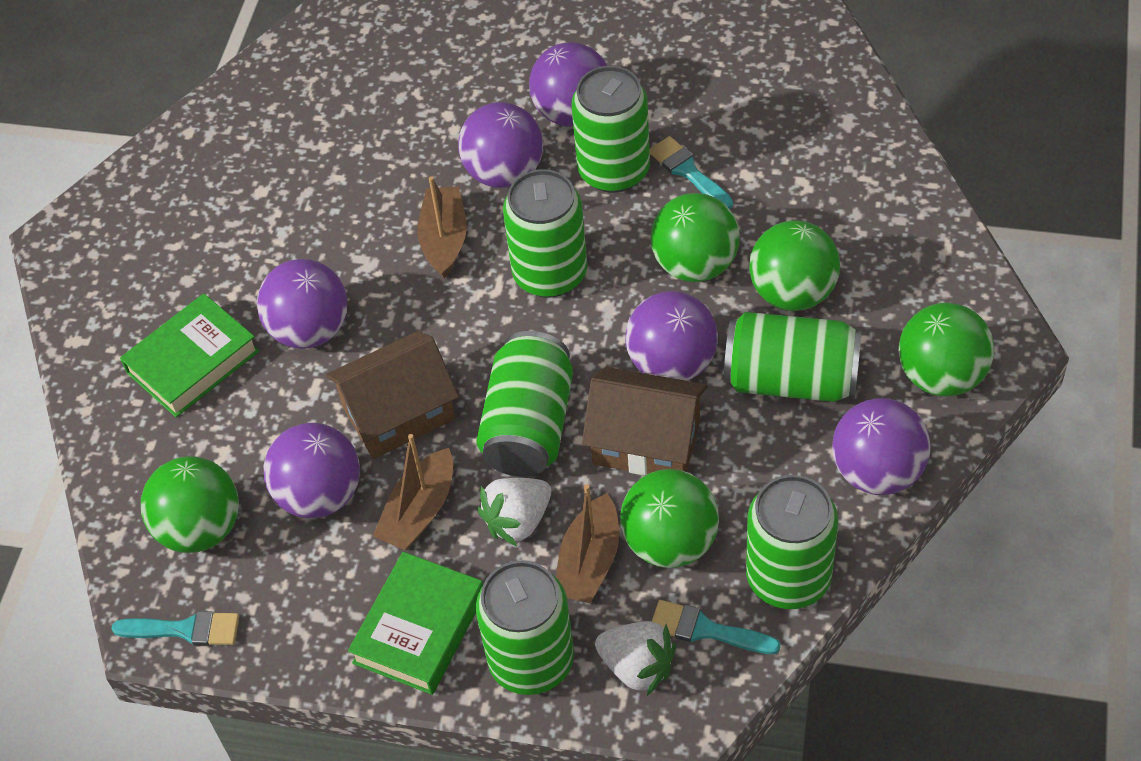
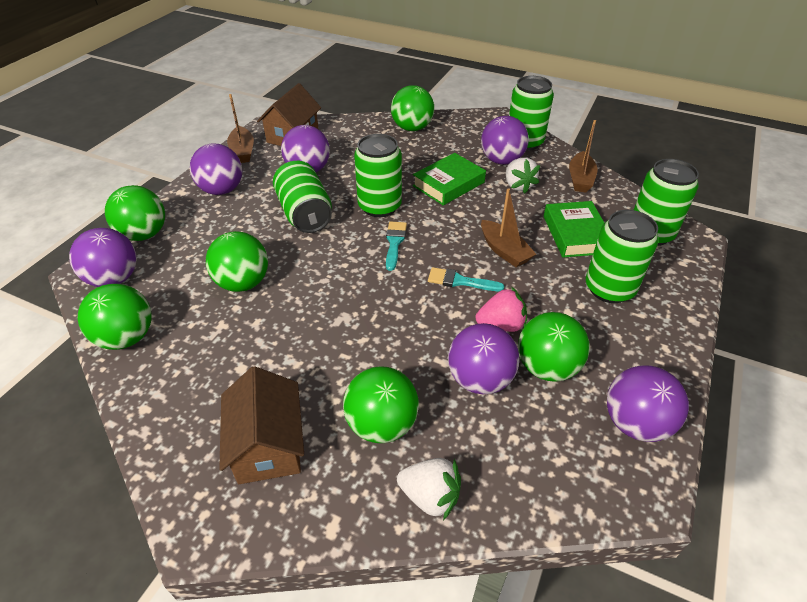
green ball: [141,456,239,553] [620,469,719,568] [651,193,740,282] [749,220,840,311] [898,303,994,396] = 5 -> [78,284,152,350] [105,185,165,241] [206,231,268,292] [343,366,419,443] [391,85,434,131] [518,312,590,382] = 6
green can: [476,331,573,477] [476,561,574,695] [503,169,587,298] [572,66,650,193] [724,312,862,402] [746,475,838,609] = 6 -> [273,161,332,233] [354,134,402,217] [509,76,554,151] [586,210,659,303] [634,159,699,246] = 5
pink strawberry: none = 0 -> [476,286,527,332] = 1
turquoise brush: [111,611,239,646] [650,136,733,209] [652,600,781,654] = 3 -> [386,221,407,271] [428,267,504,291] = 2

